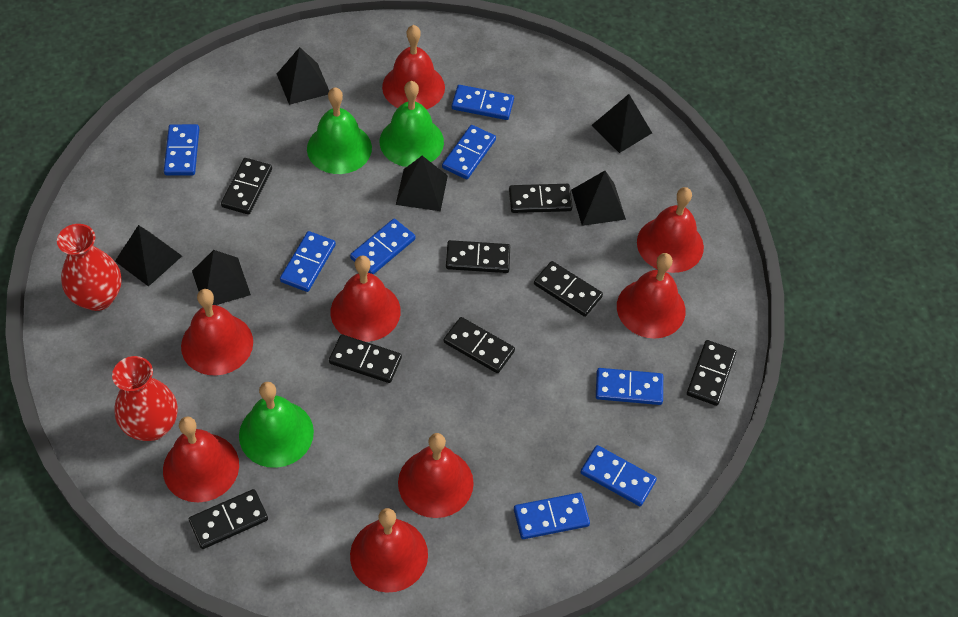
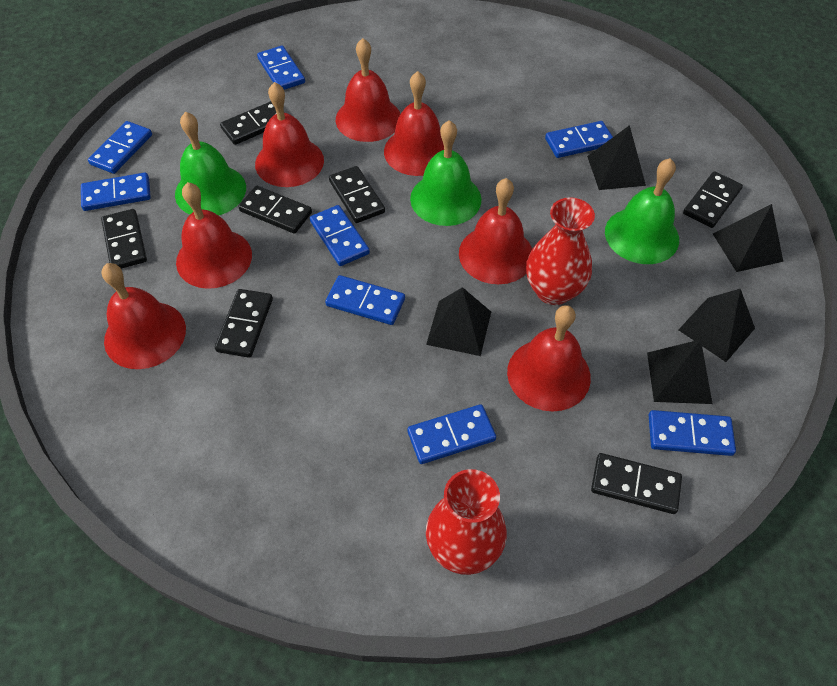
black domino: [189,489,268,549] [221,158,272,215] [329,334,402,383] [444,317,515,373] [446,240,510,273] [509,184,573,213] [534,261,603,317] [687,340,736,406] = 8 -> [101,209,147,269] [215,289,273,358] [220,101,277,145] [238,186,312,234] [329,166,385,223] [591,453,682,514] [683,171,743,228] = 7
black pyramid: [115,225,182,287] [192,250,251,305] [277,47,329,105] [396,156,448,211] [571,171,626,226] [591,94,652,153] = 6 -> [426,287,491,356] [587,125,646,190] [647,339,713,404] [679,289,755,362] [713,204,783,272] = 5
red bell: [163,416,239,502] [181,289,253,376] [331,255,401,342] [350,508,428,593] [382,25,445,109] [398,433,474,518] [617,253,686,339] [637,187,704,273] = 8 -> [102,263,186,369] [176,182,252,289] [255,82,324,187] [336,38,400,142] [384,71,444,176] [459,178,532,284] [507,305,591,411] = 7

